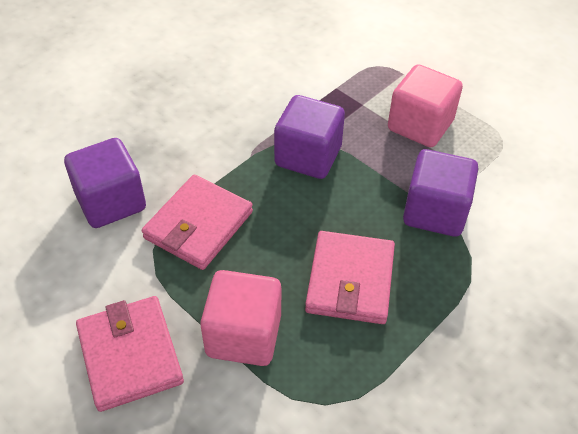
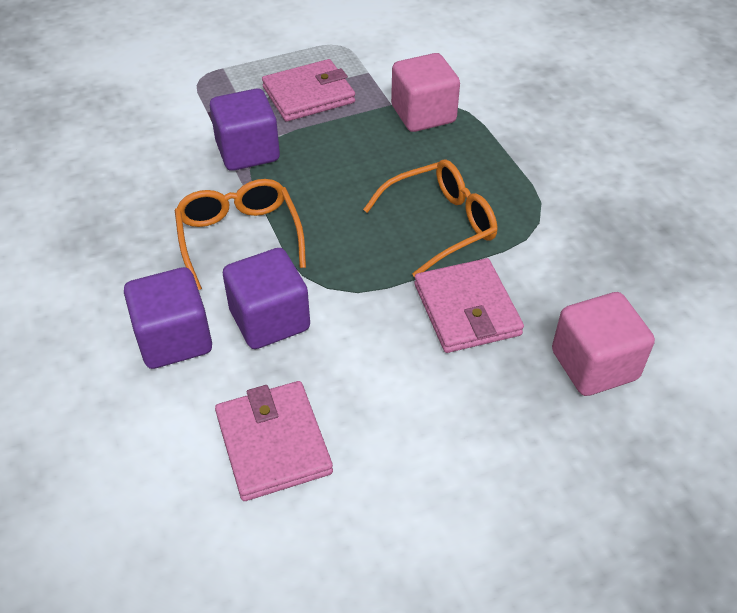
orange glasses: none = 0 -> [175,179,306,290] [363,160,497,277] = 2

